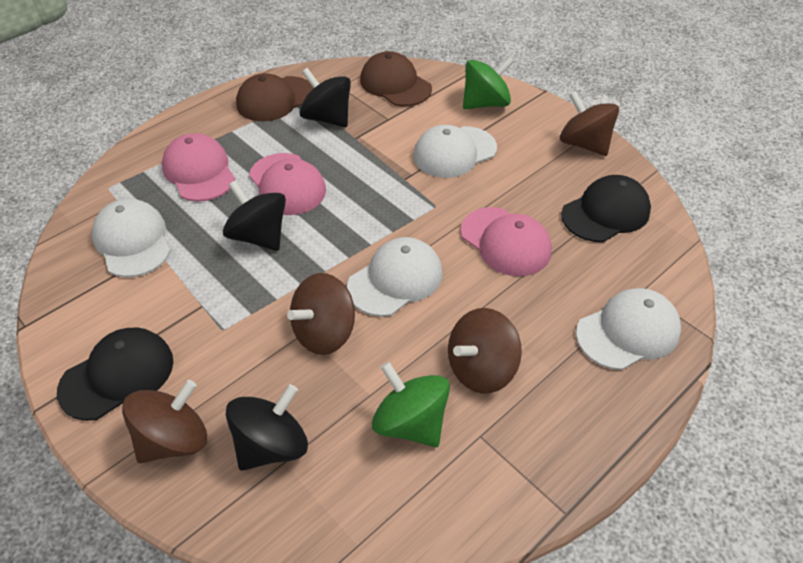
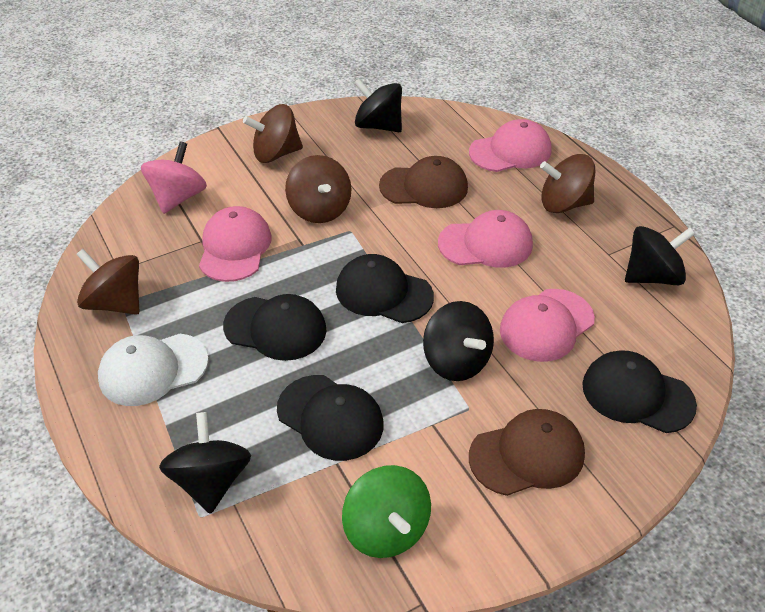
black cap: [57,327,173,421] [561,175,651,242] = 2 -> [223,294,326,361] [277,375,383,461] [336,254,434,323] [582,350,697,433] = 4
black spinning top: [223,181,286,251] [226,384,308,471] [299,68,351,127] = 3 -> [159,412,251,514] [354,78,402,132] [423,301,494,381] [625,226,695,285] = 4
green spinning top: [372,362,450,447] [463,56,514,109] = 2 -> [342,465,431,558] = 1
pink cap: [162,133,236,202] [249,153,326,215] [460,207,552,276] = 3 -> [199,206,272,282] [438,210,533,268] [469,119,552,172] [500,289,595,362] = 4
pink spinning top: none = 0 -> [141,141,207,214] = 1
white cap: [92,199,170,277] [347,237,443,317] [413,125,497,178] [576,288,681,370] = 4 -> [98,334,209,406] = 1

